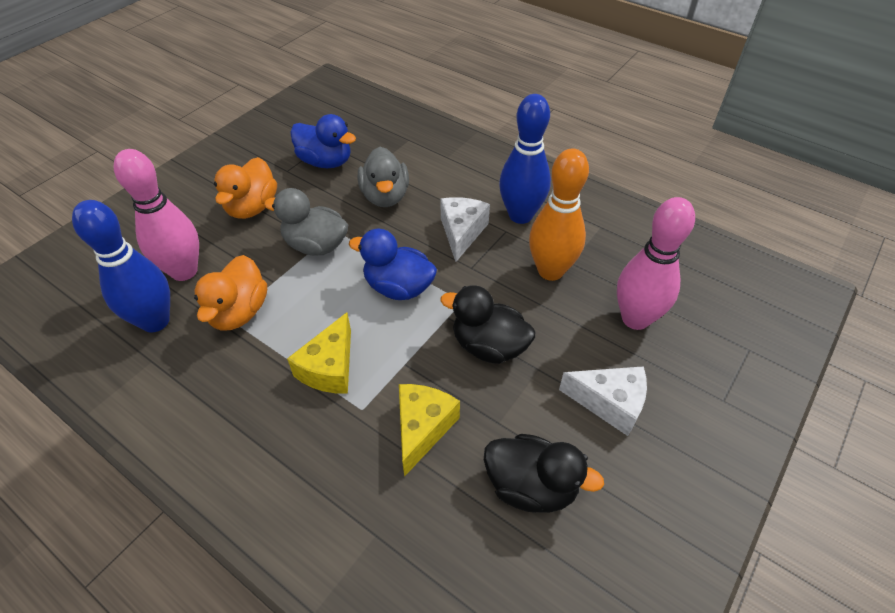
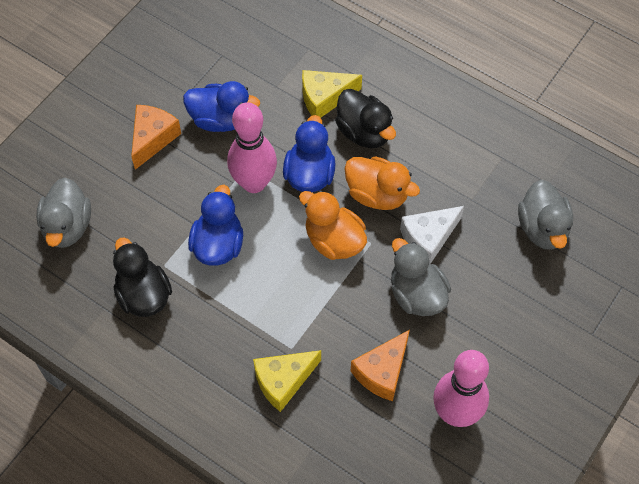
blue bowling pin: [72,200,170,332] [499,94,551,224] = 2 -> none = 0
blue duck: [290,114,356,168] [349,229,437,300] = 2 -> [183,81,260,132] [188,185,243,266] [283,115,335,192] = 3
grey duck: [264,188,348,256] [358,147,409,207] = 2 -> [36,178,91,248] [391,238,451,316] [518,180,573,250] = 3
orange bowling pin: [529,148,589,281] = 1 -> none = 0
orange cheese: none = 0 -> [131,105,181,170] [351,330,410,401] = 2
white cheese: [440,197,490,262] [559,366,647,436] = 2 -> [400,206,464,264] = 1

